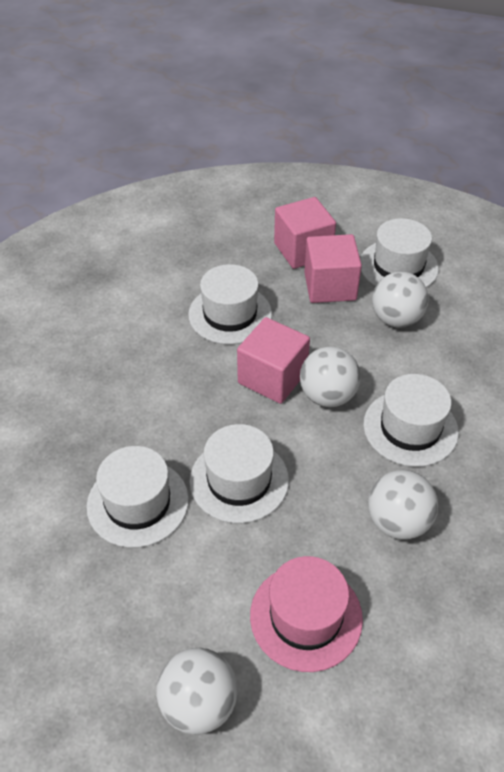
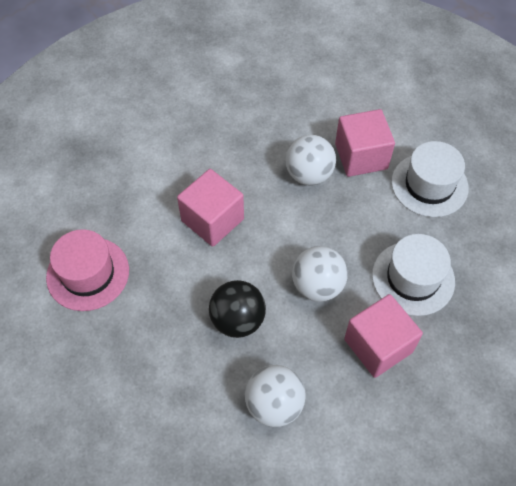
black ball: none = 0 -> [209,280,266,338] = 1
white ball: [156,648,237,734] [300,347,361,407] [368,470,438,540] [372,271,429,328] = 4 -> [245,365,306,427] [286,135,336,186] [292,246,348,302] = 3
white hat: [87,446,189,548] [188,264,272,344] [189,424,289,523] [360,218,439,288] [363,374,459,467] = 5 -> [372,234,455,316] [391,141,469,217] = 2

